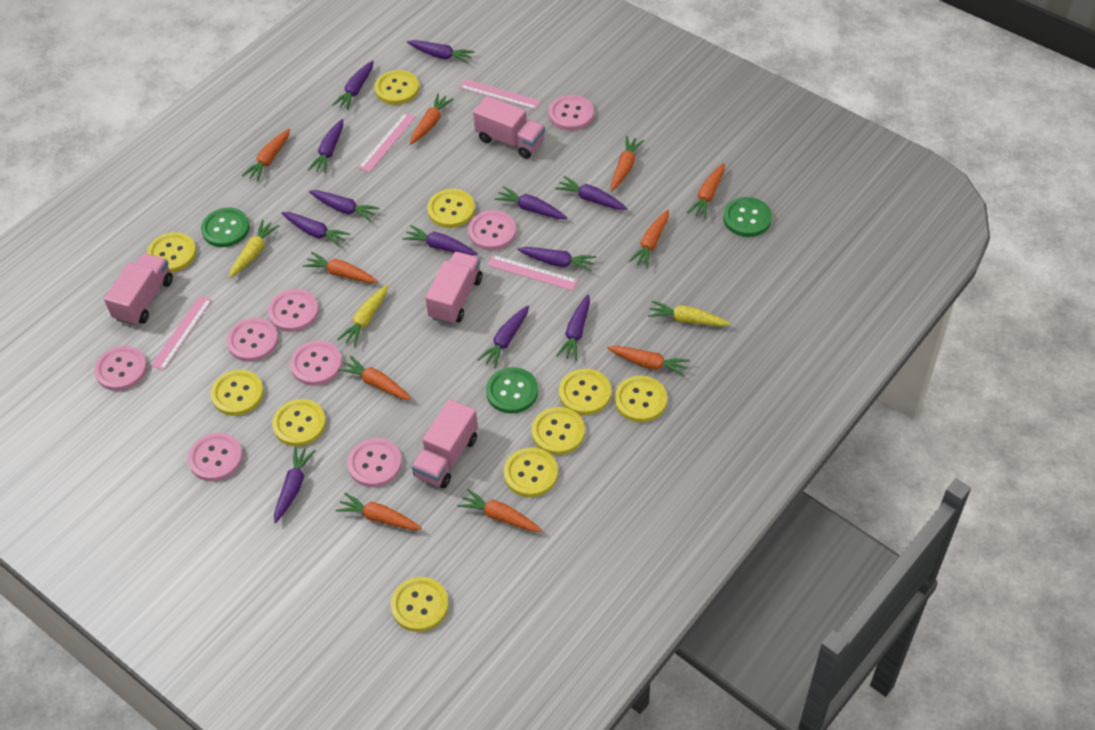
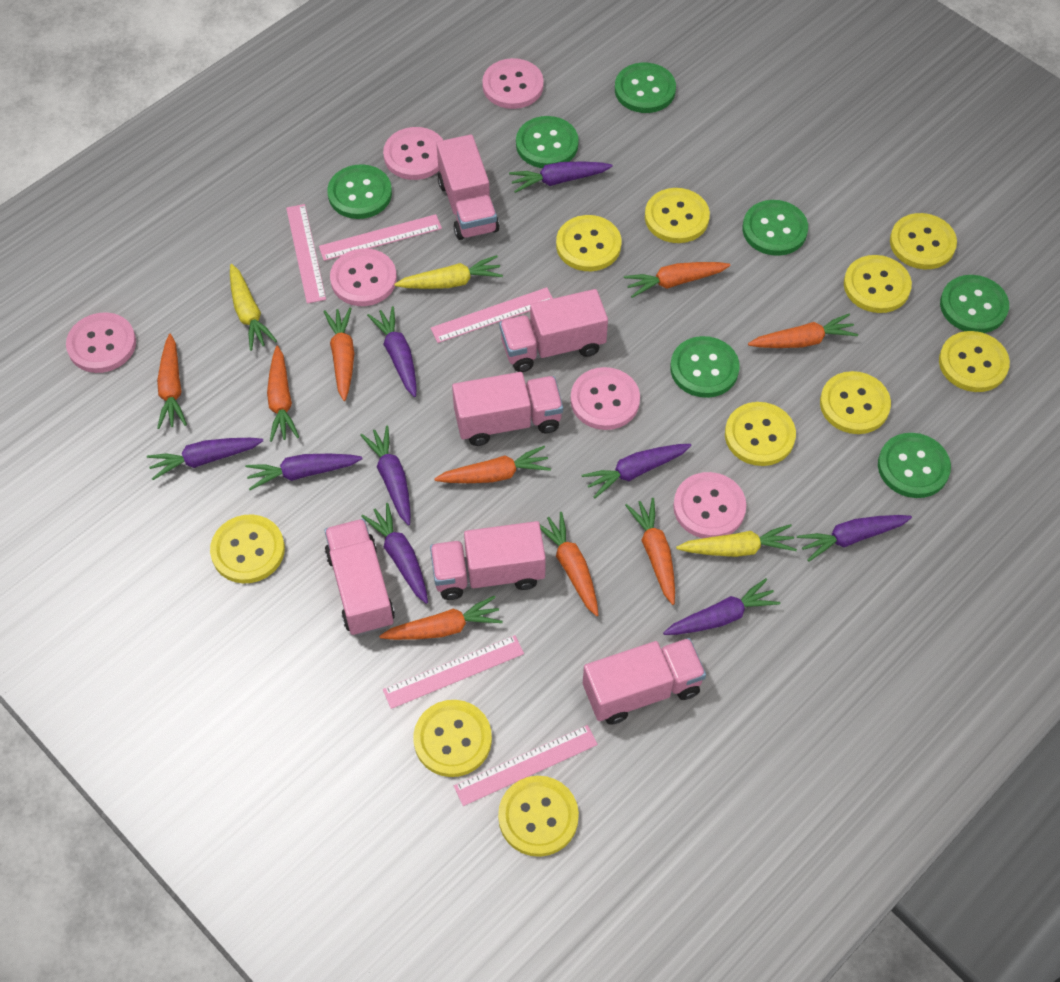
green button: [201,208,250,247] [486,367,538,414] [723,197,772,237] = 3 -> [327,164,392,219] [516,116,579,168] [615,62,676,113] [670,336,739,398] [743,200,808,256] [878,433,951,498] [940,275,1009,333] = 7
orange carrot: [242,129,290,182] [303,252,378,283] [336,493,422,530] [338,355,411,400] [410,94,454,145] [457,488,542,532] [607,346,690,377] [611,136,645,191] [628,210,669,268] [687,163,725,219] = 10 -> [157,334,187,429] [267,346,299,442] [323,308,354,401] [379,596,503,640] [434,446,551,483] [540,512,598,616] [624,262,731,298] [625,498,675,605] [748,314,858,348] = 9
pink button: [94,346,147,391] [188,433,243,481] [227,318,278,362] [268,289,319,332] [290,340,342,386] [347,438,402,487] [468,210,516,250] [549,95,594,131] = 8 -> [66,312,136,373] [330,249,397,306] [383,127,443,180] [482,58,544,109] [571,367,640,430] [673,472,746,538] = 6
pink ruler: [151,296,212,371] [358,113,416,172] [459,79,541,110] [487,255,578,291] = 4 -> [286,204,326,303] [319,214,442,261] [383,635,524,709] [431,287,553,343] [454,725,598,806] = 5
pink truck: [104,253,173,326] [411,399,478,488] [425,252,482,325] [473,96,545,159] = 4 -> [324,519,395,636] [430,521,546,600] [436,134,500,240] [452,372,563,446] [499,289,608,372] [583,638,706,725] = 6
purple carrot: [274,446,316,523] [282,212,350,247] [308,119,343,173] [309,190,380,222] [332,61,374,110] [402,225,478,255] [407,40,475,64] [477,306,529,368] [494,186,567,219] [517,247,596,272] [555,176,628,210] [557,295,590,361] = 12 -> [147,438,263,480] [245,454,362,490] [360,426,411,525] [361,503,428,604] [367,306,416,397] [509,162,613,193] [582,444,692,498] [663,578,780,635] [797,515,912,562] = 9

